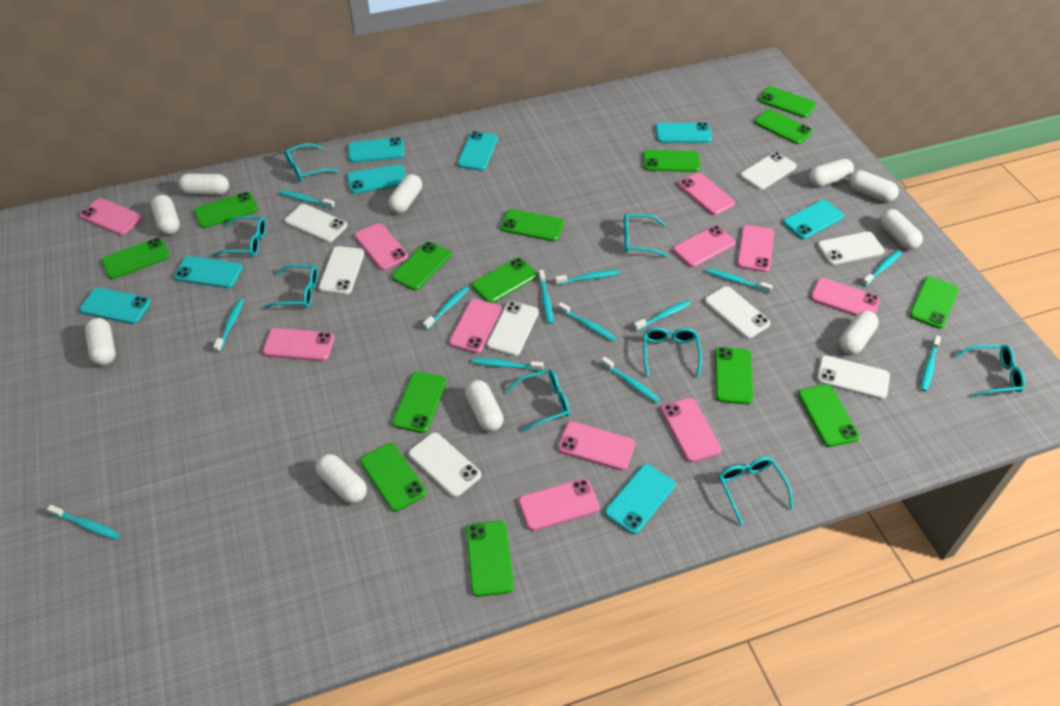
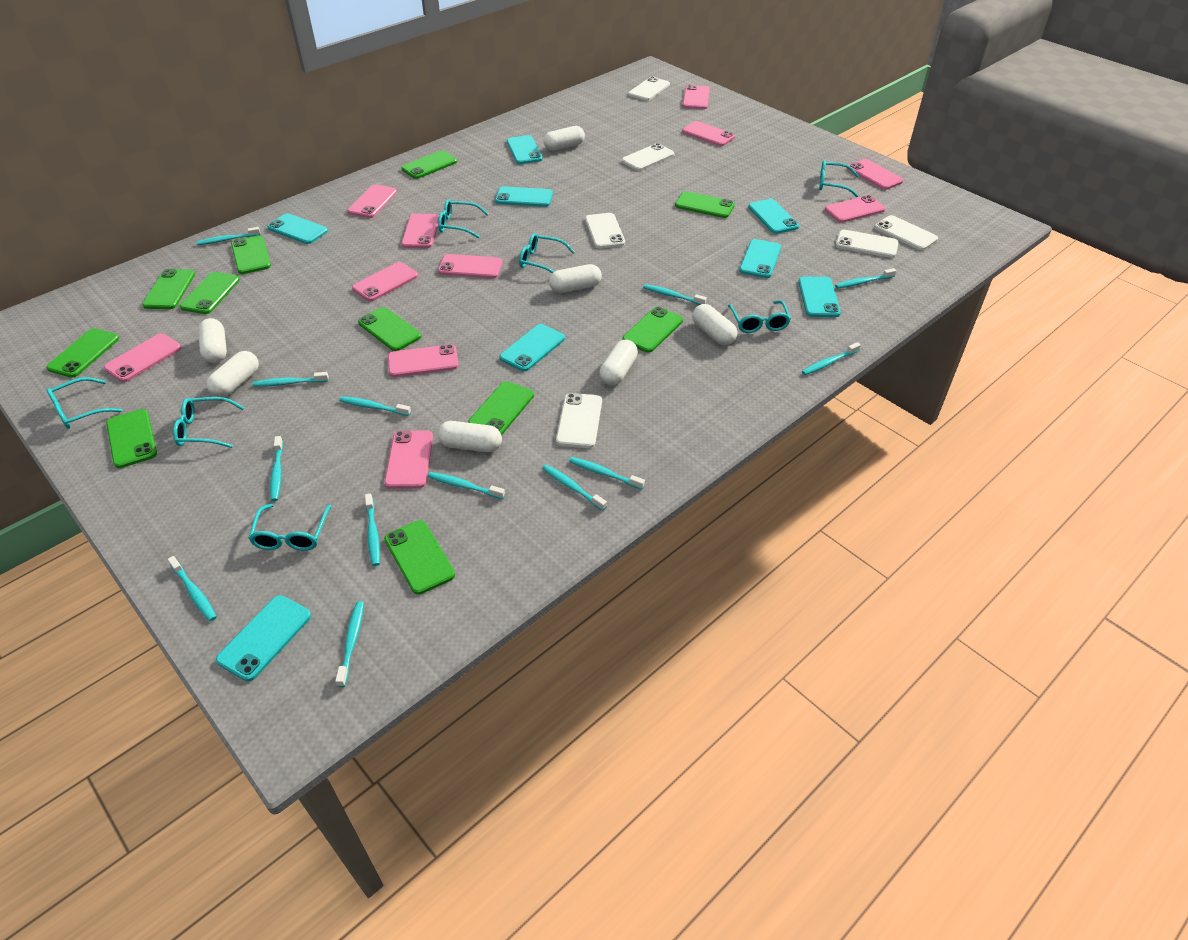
green phone: [101,238,170,279] [194,192,258,228] [360,443,426,512] [392,242,451,290] [392,372,447,433] [466,520,514,597] [472,258,537,303] [501,209,564,242] [643,150,700,172] [715,347,753,405] [754,109,813,144] [759,87,816,118] [798,384,859,447] [910,276,959,329] = 14 -> [46,328,119,378] [106,409,157,468] [142,269,195,309] [180,272,240,314] [231,235,271,274] [358,307,421,351] [384,520,455,595] [401,151,457,179] [468,381,534,435] [623,307,683,353] [675,191,735,218] = 11
turquoise glasses: [212,216,266,257] [264,264,318,309] [284,143,338,182] [506,370,570,432] [624,214,668,257] [643,327,702,377] [719,457,793,525] [954,345,1025,397] = 8 -> [47,377,122,429] [173,397,245,448] [248,504,331,551] [438,199,489,238] [519,233,575,273] [728,300,791,333] [819,160,859,197] = 7
white capsule: [85,318,116,366] [151,195,180,235] [178,173,229,195] [315,454,367,504] [388,174,422,214] [465,380,503,432] [809,159,854,187] [839,311,879,355] [849,170,899,202] [880,209,923,250] = 10 -> [198,318,227,363] [207,351,259,397] [437,421,502,452] [544,126,585,151] [549,264,602,293] [599,339,638,386] [692,304,737,345] = 7
white phone: [285,204,347,243] [318,246,365,295] [409,433,481,497] [487,301,539,356] [704,286,771,339] [740,152,797,190] [817,232,884,265] [817,355,890,399] = 8 -> [556,393,602,448] [585,213,625,249] [622,143,675,171] [628,76,670,101] [836,230,899,258] [874,215,938,250] = 6

